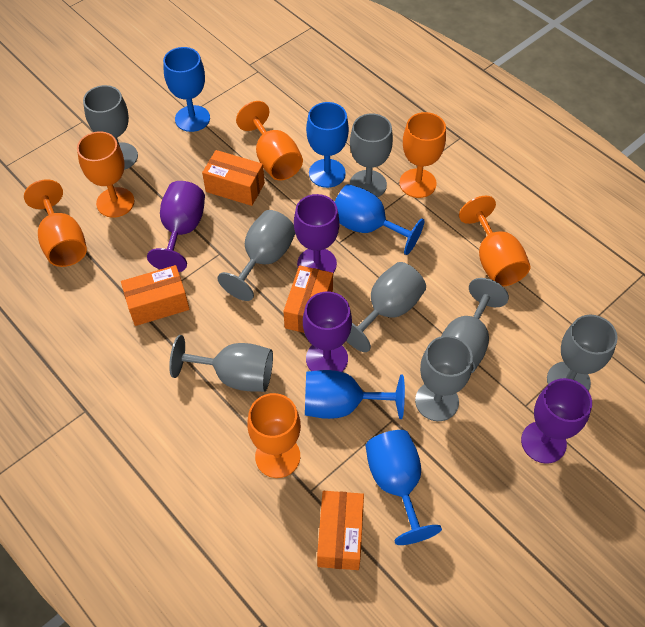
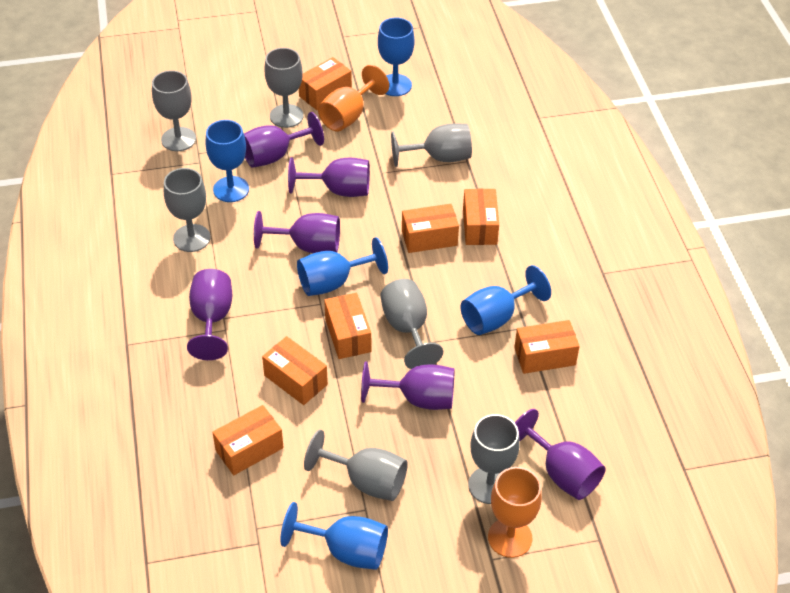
grey goblet: [83,85,138,170] [169,335,273,392] [217,210,295,301] [346,262,426,352] [350,113,393,197] [415,336,473,421] [441,278,509,373] [547,315,618,391] = 8 -> [152,70,196,151] [164,168,211,252] [264,48,304,128] [304,430,408,501] [380,279,443,369] [391,123,472,167] [468,414,520,504] = 7
orange box: [121,265,189,326] [202,150,265,206] [283,265,333,333] [317,491,364,570] = 4 -> [212,405,284,475] [262,336,328,405] [299,57,352,110] [324,293,371,359] [402,204,459,253] [463,189,499,245] [514,320,580,374] = 7
orange goblet: [24,179,87,267] [77,132,134,218] [236,101,303,181] [247,393,301,478] [399,112,446,198] [459,196,531,287] = 6 -> [318,65,389,132] [488,467,542,558] = 2
purple goblet: [147,181,205,272] [294,194,340,273] [303,292,352,372] [521,378,592,464] = 4 -> [187,269,232,360] [244,112,324,168] [254,211,340,253] [288,157,370,197] [361,361,455,410] [515,409,606,500] = 6

